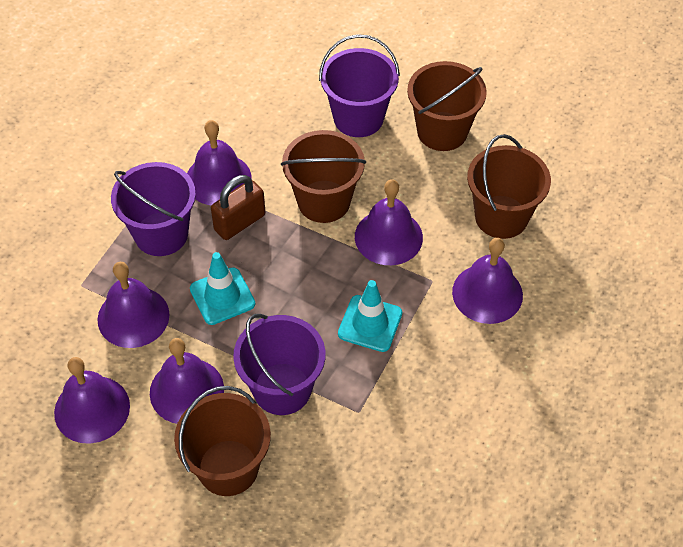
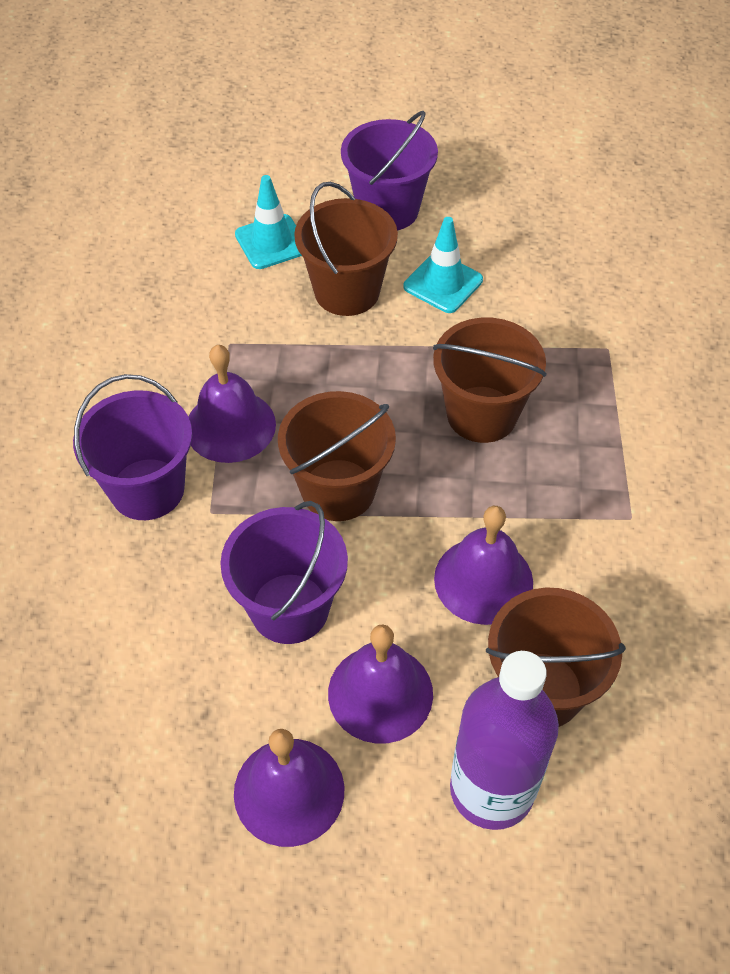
brown padlock: [211,175,265,240] = 1 -> none = 0
purple bell: [54,357,130,444] [97,262,170,348] [150,338,224,424] [187,120,252,205] [355,179,423,265] [452,238,523,324] = 6 -> [189,345,276,463] [234,729,344,847] [328,625,433,744] [434,506,533,625] = 4
purple bottle: none = 0 -> [450,651,559,830] = 1

